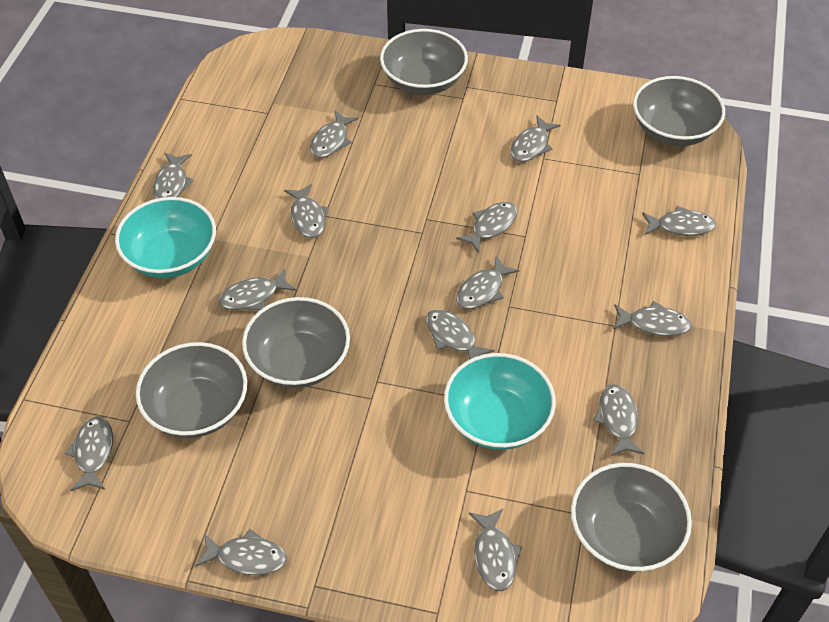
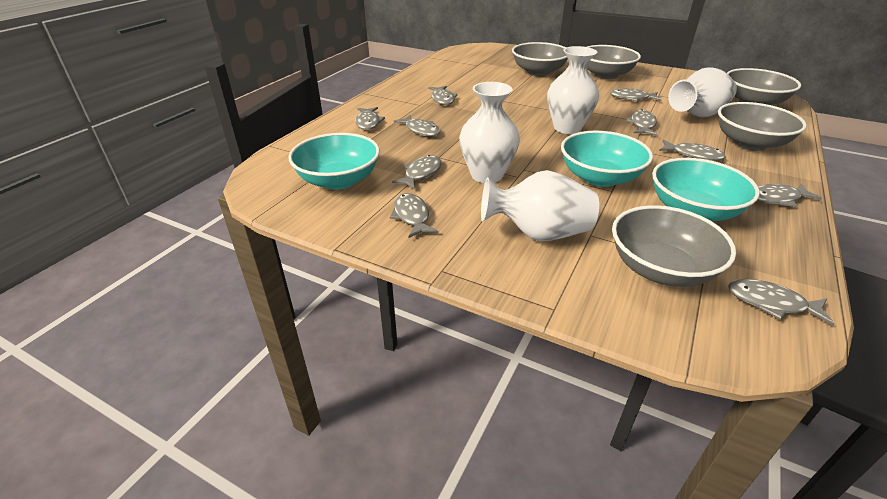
grey fish: [65,416,113,491] [153,153,194,199] [195,529,287,575] [219,268,296,310] [284,184,329,238] [310,111,359,158] [426,310,494,360] [456,202,517,253] [456,256,519,309] [469,509,522,591] [511,116,561,162] [593,384,644,456] [613,301,692,336] [642,206,716,236] = 14 -> [355,107,385,130] [390,193,438,238] [392,155,442,190] [394,115,440,137] [428,86,458,105] [610,88,662,101] [626,110,658,136] [659,140,726,161] [728,279,834,325] [757,184,822,207] = 10
turquoise bowl: [115,197,216,278] [444,353,556,450] = 2 -> [288,133,380,190] [561,130,653,187] [652,158,760,221] = 3
white vase: none = 0 -> [459,82,520,183] [481,170,599,241] [547,46,599,134] [668,67,737,117] = 4

